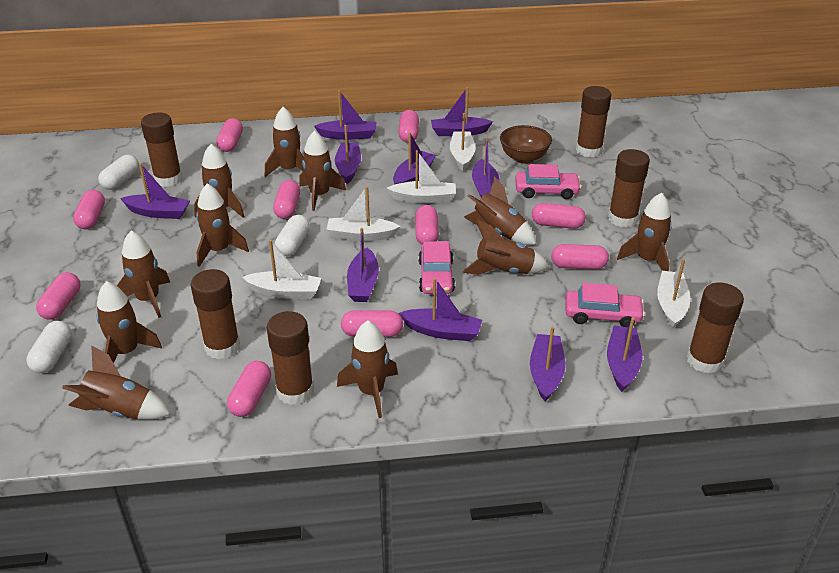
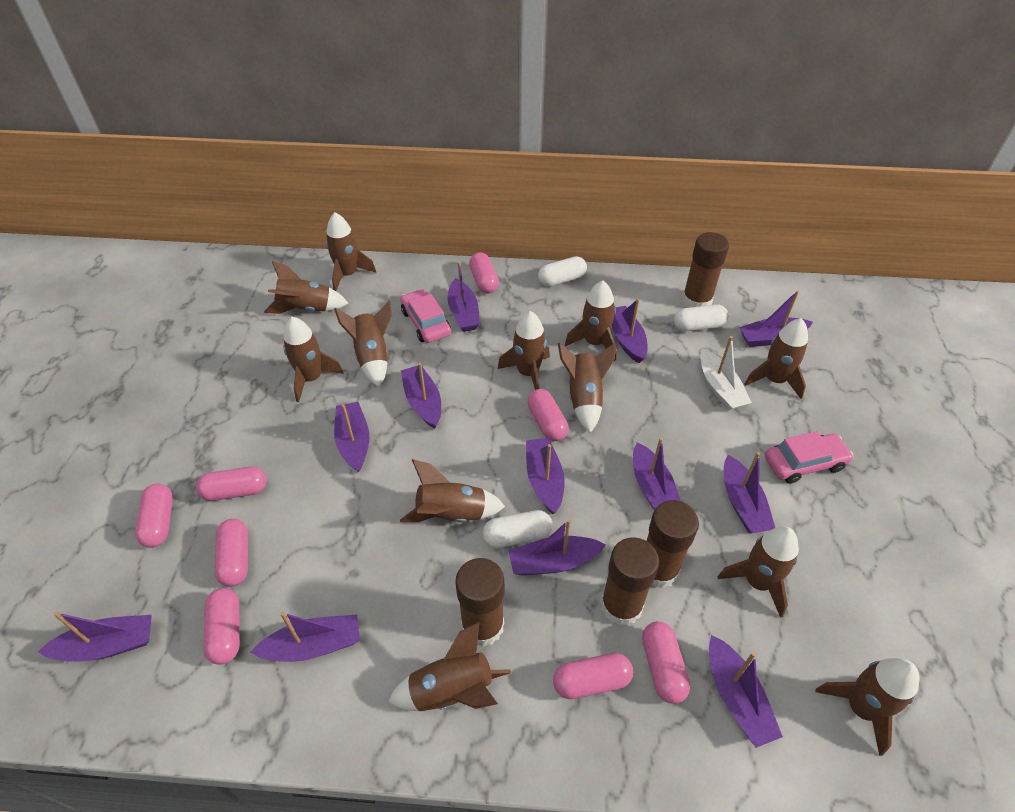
brown bowl: [500,125,552,164] = 1 -> none = 0
brown glue stick: [141,113,183,187] [191,269,240,359] [266,311,314,405] [576,86,612,157] [608,149,650,227] [687,282,744,374] = 6 -> [455,558,504,647] [601,537,659,626] [647,500,699,588] [682,232,729,308] = 4
brown rocket: [62,345,171,420] [96,281,162,363] [117,231,170,318] [194,144,245,218] [196,183,249,267] [265,107,304,177] [299,131,346,211] [337,320,398,418] [462,219,549,275] [464,176,536,245] [617,193,672,271] = 11 -> [264,261,349,314] [283,317,344,402] [326,212,376,291] [334,301,392,387] [388,621,511,711] [400,459,505,522] [498,311,550,390] [558,342,615,433] [565,280,617,361] [718,526,799,618] [745,318,808,399] [815,658,920,756] = 12
pink capsule: [36,272,80,320] [73,190,105,230] [217,118,243,152] [227,361,271,417] [273,180,300,219] [341,310,403,337] [399,110,419,143] [415,205,439,245] [532,203,586,229] [551,244,609,269] = 10 -> [135,483,173,548] [196,467,267,501] [204,588,240,665] [214,519,248,587] [469,252,499,294] [527,389,569,441] [553,653,633,699] [642,622,690,704] = 8
pink car: [419,241,455,294] [515,164,581,199] [566,283,645,327] = 3 -> [400,289,451,343] [765,431,853,484] = 2
purple boat: [120,163,190,219] [314,90,376,140] [335,125,361,184] [347,228,379,302] [393,132,436,184] [399,278,482,341] [431,87,493,136] [472,137,500,197] [530,326,565,401] [607,317,642,392] = 10 -> [38,612,152,662] [251,612,360,662] [334,402,369,472] [401,363,441,429] [447,262,480,332] [508,519,606,575] [526,438,565,514] [612,299,647,363] [633,438,680,510] [709,635,783,748] [724,452,775,533] [739,290,813,347] = 12
white boat: [242,240,321,299] [326,186,401,241] [387,150,456,203] [450,113,475,171] [657,259,691,329] = 5 -> [700,336,752,411] = 1

